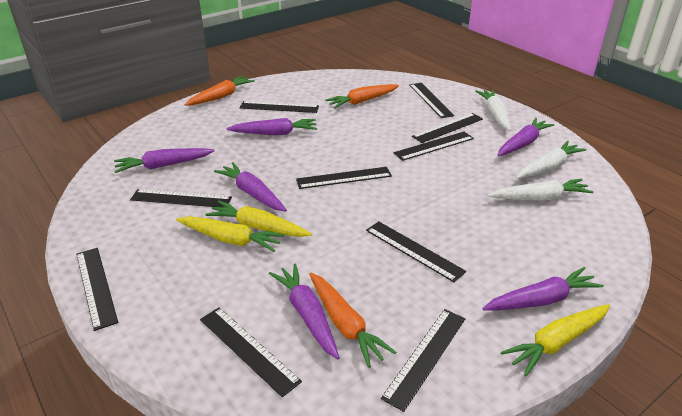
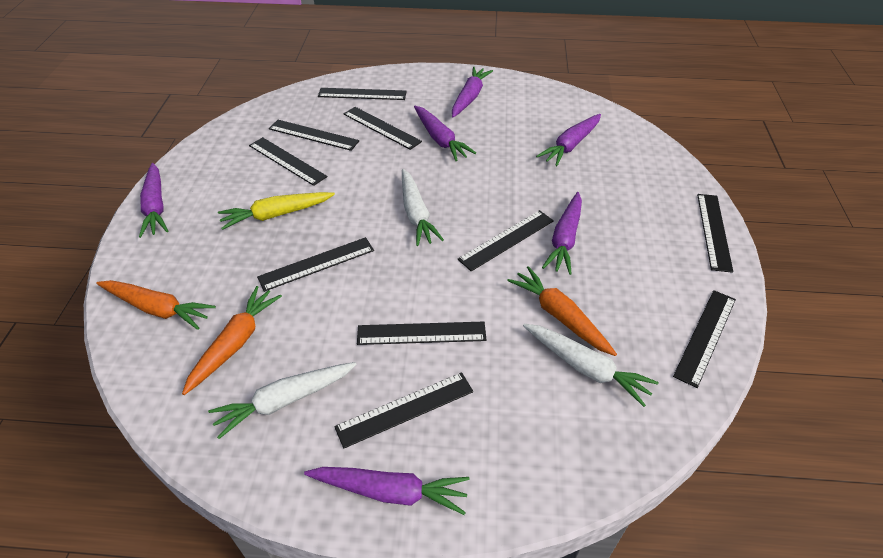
yellow carrot: [176,216,285,252] [205,201,312,237] [501,304,610,376] = 3 -> [218,192,335,230] = 1

